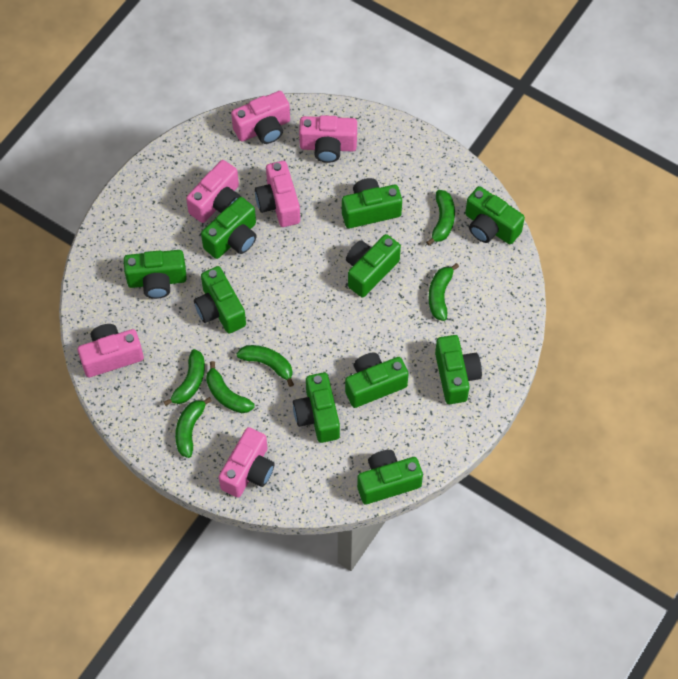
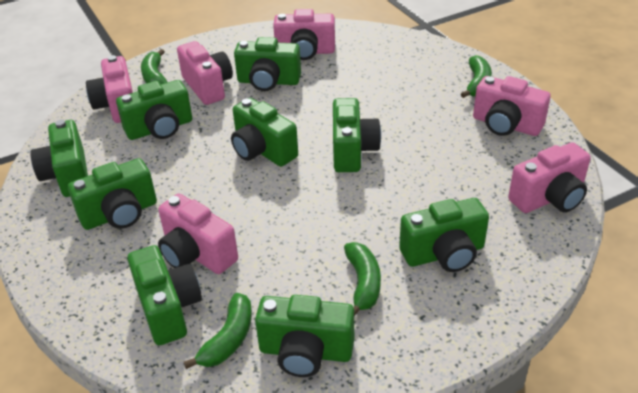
green banana: [163,349,205,406] [175,397,212,458] [206,361,255,413] [237,345,294,387] [426,190,455,246] [428,263,459,321] = 6 -> [141,49,168,84] [184,293,252,369] [344,242,381,316] [461,55,492,98] = 4
green camera: [124,250,187,299] [194,266,246,334] [201,197,257,259] [293,372,340,443] [342,178,402,228] [345,353,409,408] [346,234,401,298] [357,450,423,505] [435,335,482,404] [465,186,525,244] = 10 -> [30,120,88,197] [68,158,157,230] [116,80,192,140] [127,245,202,345] [231,98,298,167] [234,37,301,91] [255,295,354,377] [333,98,381,172] [399,198,489,272] = 9

